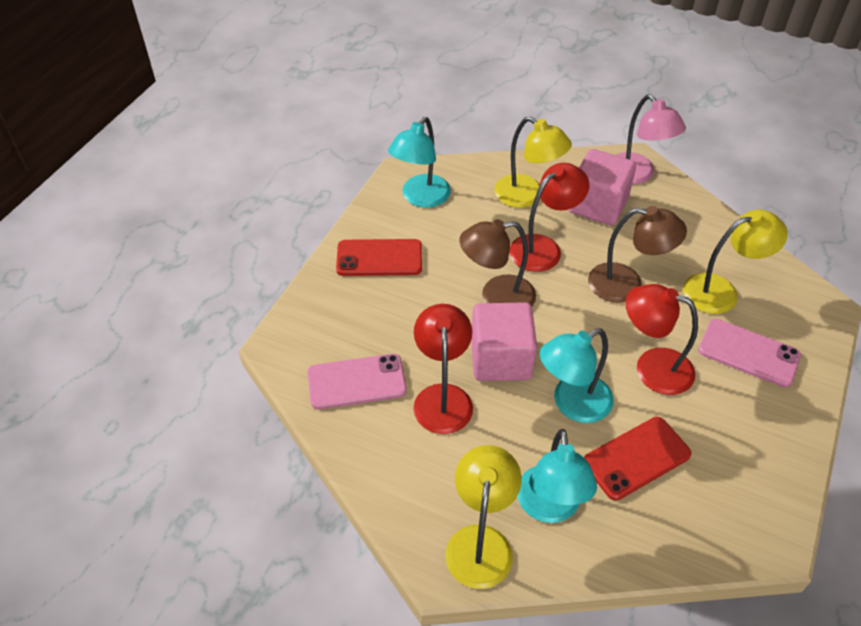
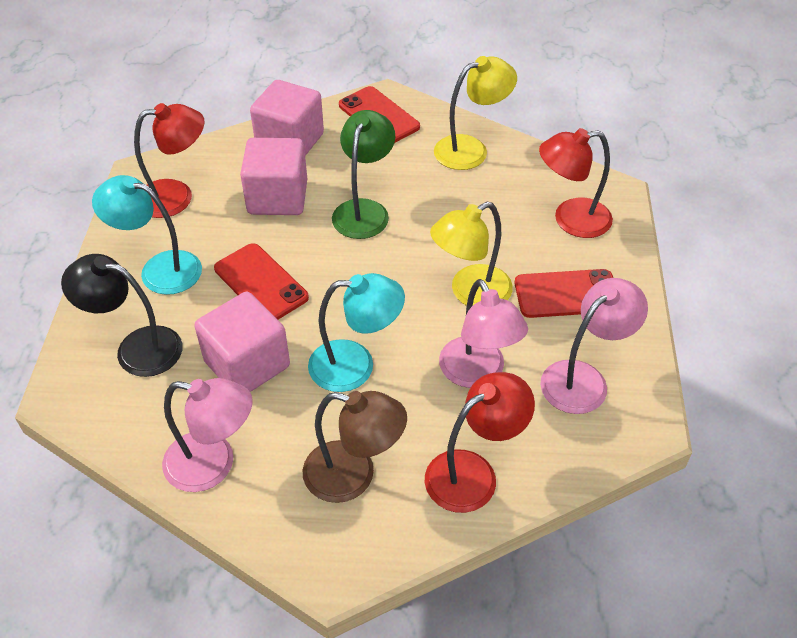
black lamp: none = 0 -> [61,254,183,377] = 1
brown lamp: [459,219,536,307] [588,206,687,303] = 2 -> [303,391,407,503] = 1
green lamp: none = 0 -> [332,110,395,239] = 1
pink cube: [471,302,537,381] [569,149,636,225] = 2 -> [194,292,290,392] [240,138,307,215] [250,80,324,156] = 3
pink lamp: [616,94,686,184] = 1 -> [162,378,252,492] [439,279,528,388] [540,278,648,414] = 3
pink phone: [307,354,407,409] [698,319,801,388] = 2 -> none = 0
red phone: [336,239,422,276] [584,417,691,500] = 2 -> [214,243,309,319] [339,86,420,143] [515,269,613,318] = 3
turquoise lamp: [388,117,451,208] [517,429,597,523] [540,328,614,423] = 3 -> [92,175,202,295] [308,273,405,392] = 2
yellow lamp: [445,445,522,589] [494,117,572,208] [683,209,788,314] = 3 -> [430,202,513,306] [434,56,517,170] = 2

